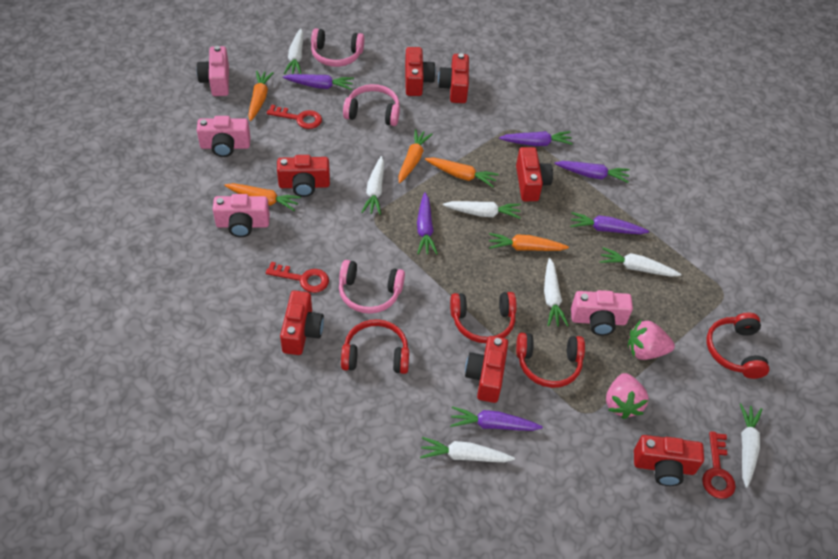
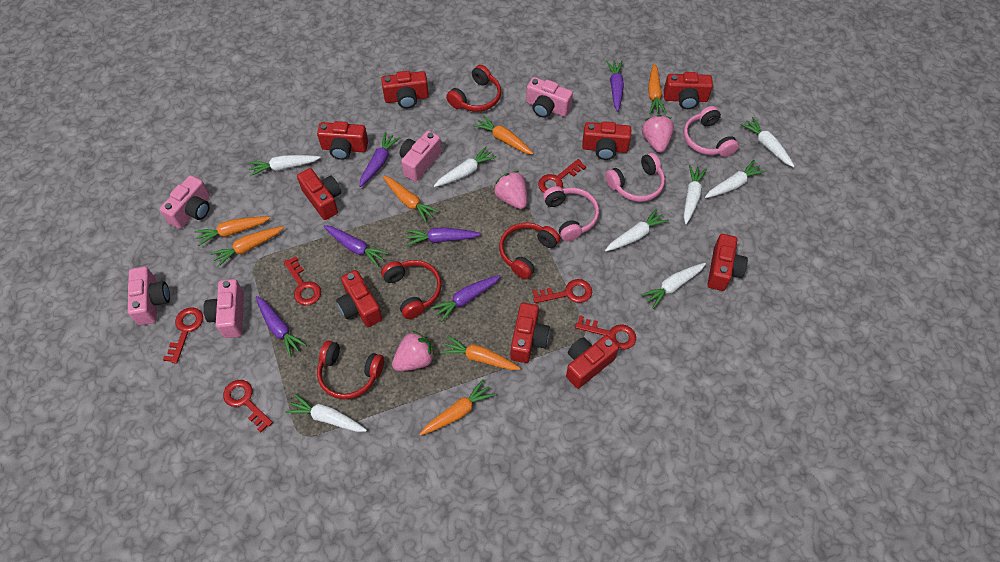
orange carrot: [224,183,301,211] [248,71,274,121] [399,129,432,183] [425,157,499,187] [489,233,569,251] = 5 -> [195,216,270,246] [210,226,284,267] [383,176,439,223] [420,380,495,436] [441,336,521,370] [473,115,533,155] [648,64,666,114] = 7
pink camera: [196,46,229,96] [197,116,251,157] [213,194,270,237] [571,290,633,336] = 4 -> [128,267,170,325] [160,175,210,229] [203,279,244,338] [400,131,442,182] [526,77,573,118] = 5
pink strawberry: [606,373,648,419] [628,320,675,360] = 2 -> [392,331,435,371] [493,171,527,209] [642,115,674,153] = 3
red camera: [277,155,330,197] [280,290,324,355] [405,47,436,96] [438,53,469,103] [465,336,508,403] [516,147,553,201] [634,435,704,486] = 7 -> [297,168,341,220] [317,121,368,160] [336,270,382,327] [381,71,429,108] [511,303,550,363] [566,335,619,389] [582,121,631,160] [664,72,713,109] [708,234,748,291] = 9
red key: [266,262,329,293] [267,105,322,129] [702,431,736,499] = 3 -> [163,307,203,364] [223,380,273,433] [284,256,321,305] [533,279,592,303] [538,159,586,193] [575,316,636,350] = 6
white carrot: [284,28,304,74] [361,156,384,215] [420,437,515,462] [443,201,521,219] [544,258,569,327] [600,247,681,277] [740,403,762,488] = 7 -> [249,155,321,176] [285,394,367,432] [434,146,497,187] [605,209,669,251] [641,263,706,309] [684,165,707,224] [705,160,766,198] [740,117,794,167] = 8

